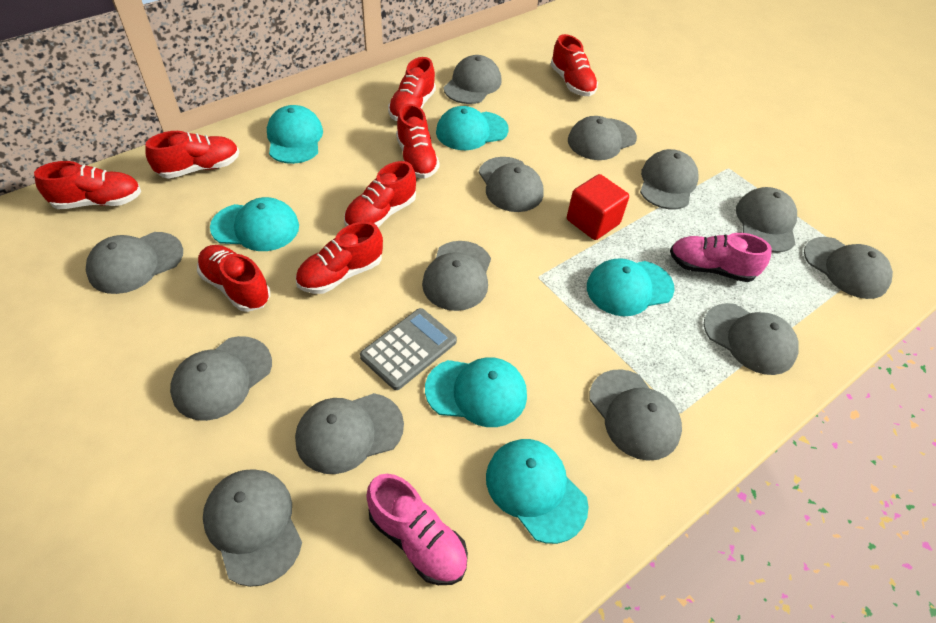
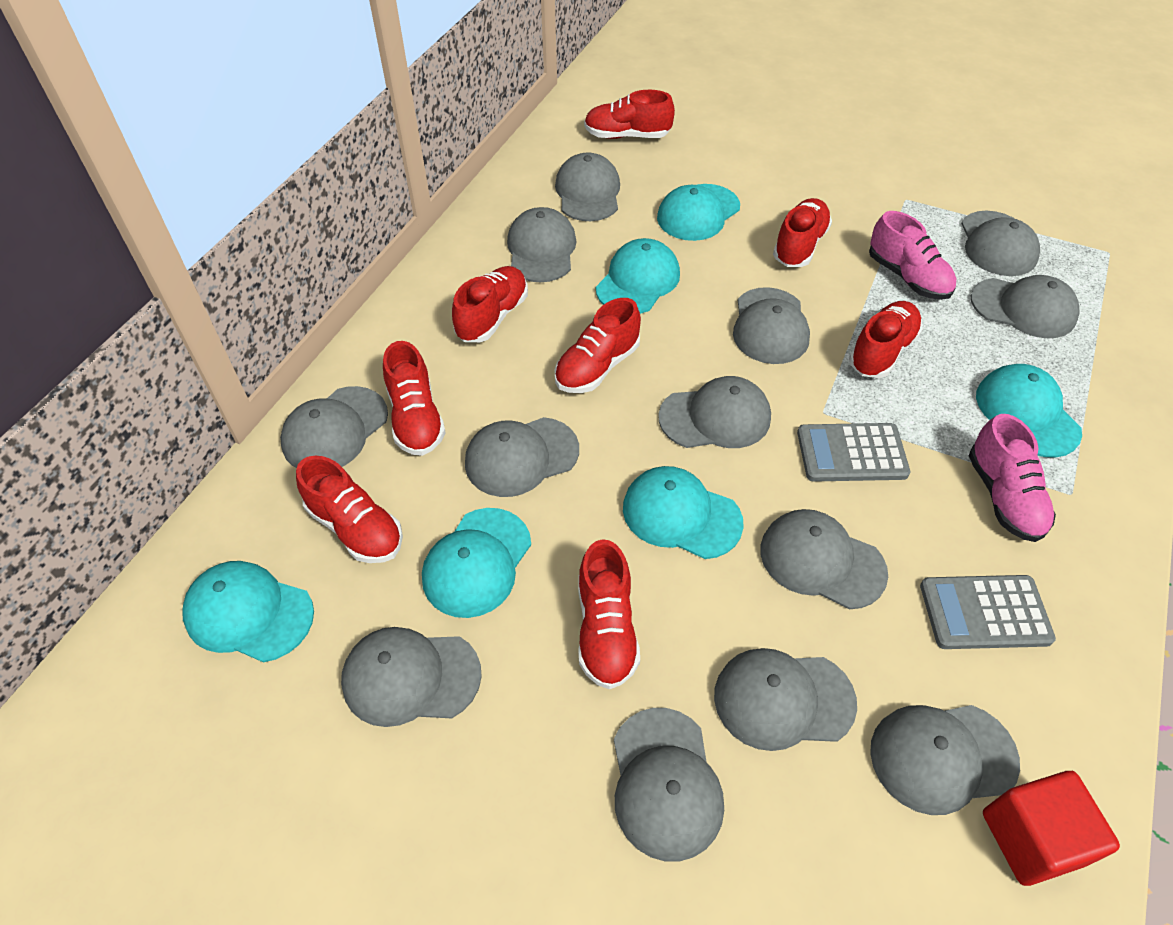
grey calculator: [360,308,457,390] = 1 -> [797,423,911,482] [920,575,1056,649] = 2

